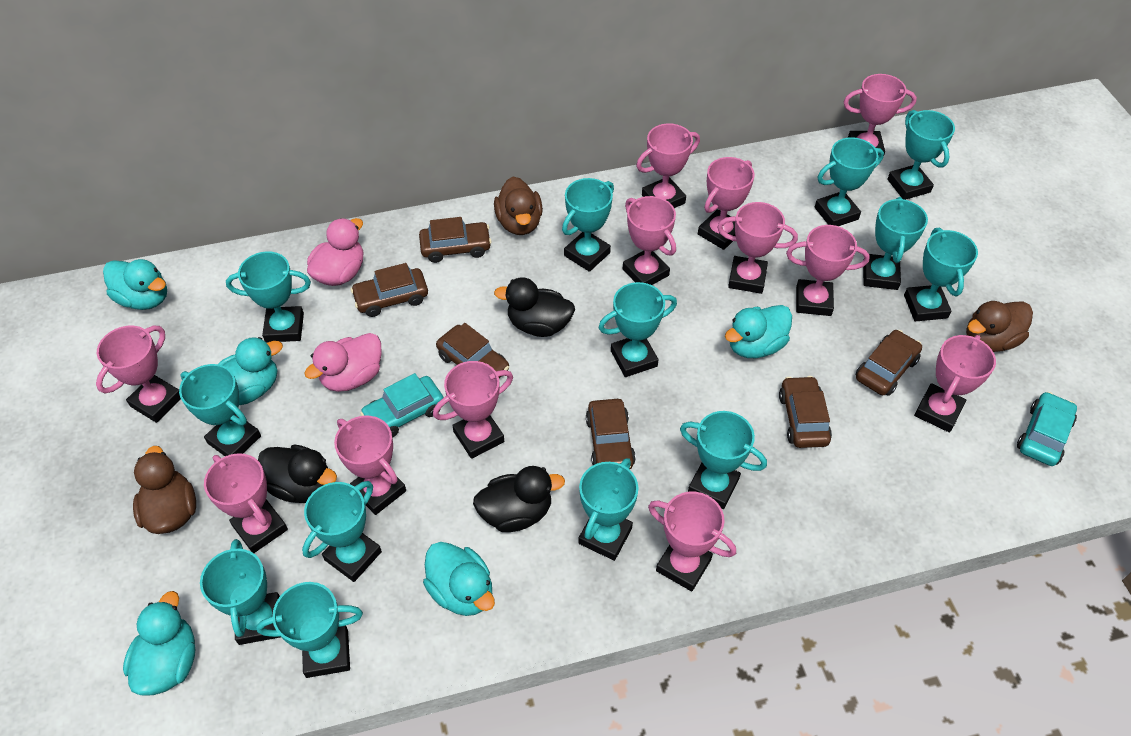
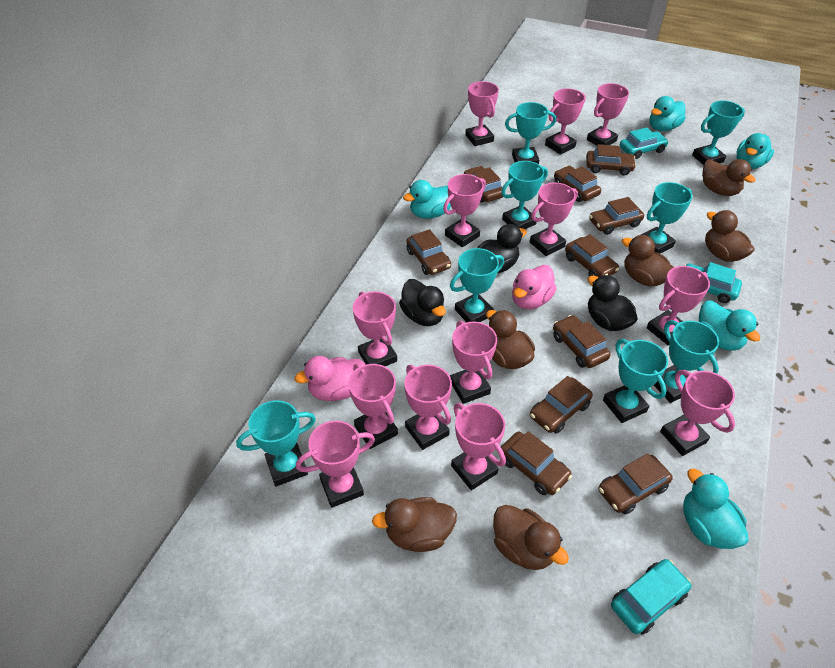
brown car: [351,263,428,317] [419,217,492,263] [436,323,509,378] [586,399,636,469] [779,376,832,448] [856,330,922,396] = 6 -> [406,229,451,275] [464,166,503,203] [501,431,572,495] [530,376,593,434] [553,315,611,368] [554,166,601,202] [565,234,619,277] [586,144,636,176] [589,197,644,235] [598,453,673,514] = 10
brown duck: [133,446,196,534] [494,177,543,235] [966,301,1033,352] = 3 -> [372,497,457,552] [486,310,535,369] [493,505,569,570] [622,235,674,287] [702,159,756,196] [705,210,755,262] = 6
pink trophy: [96,325,181,423] [204,453,288,553] [334,416,406,515] [433,361,513,459] [623,196,676,285] [636,123,700,208] [648,492,736,591] [698,157,755,250] [717,202,798,294] [786,225,870,316] [844,74,917,157] [914,335,996,432] = 12 -> [296,421,375,508] [348,364,398,449] [353,291,397,366] [404,365,452,450] [443,174,486,247] [450,321,497,404] [451,403,506,490] [465,81,499,146] [530,183,578,256] [545,88,586,155] [587,83,629,145] [647,266,710,345] [660,370,735,456] = 13
turquoise car: [360,373,444,438] [1017,392,1077,466] = 2 -> [611,559,691,635] [620,127,669,159] [684,262,742,303] = 3
turquoise trophy: [179,364,261,456] [200,539,281,645] [226,251,311,343] [256,582,363,678] [302,481,382,582] [562,178,614,272] [578,458,638,561] [598,282,677,377] [680,411,767,509] [815,137,884,226] [863,197,928,290] [887,110,955,200] [904,228,978,321] = 13 -> [236,400,316,487] [450,248,504,322] [501,161,548,229] [505,102,556,164] [603,339,668,423] [641,182,692,254] [654,320,719,403] [692,100,745,165] = 8

